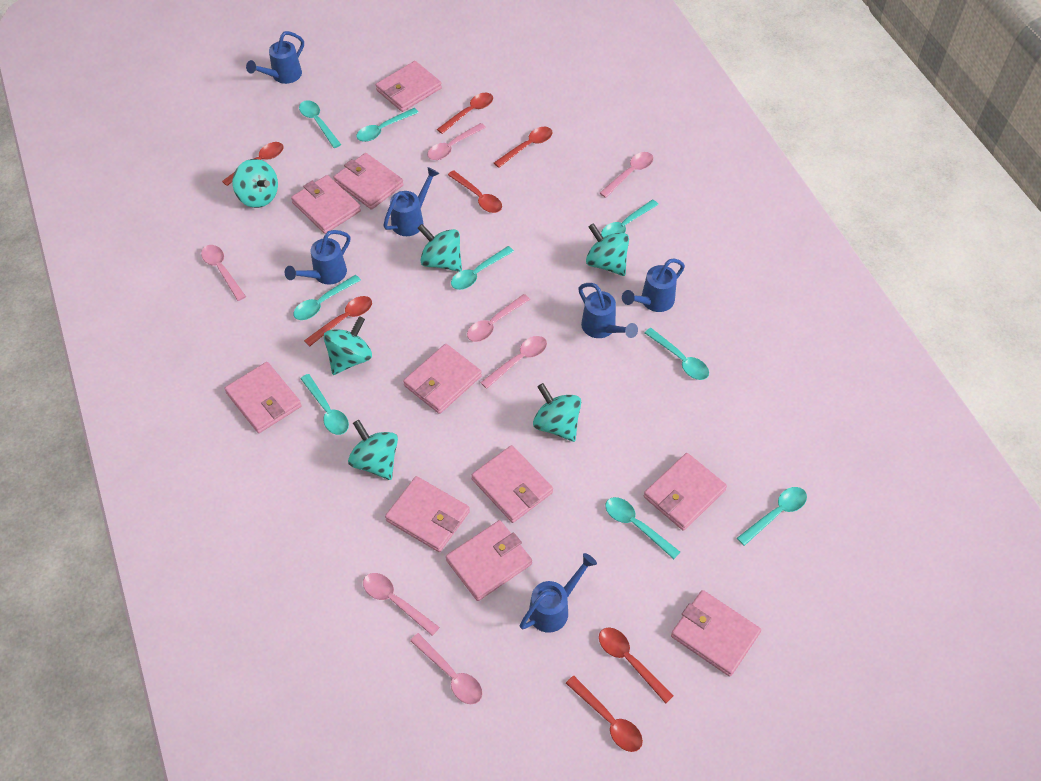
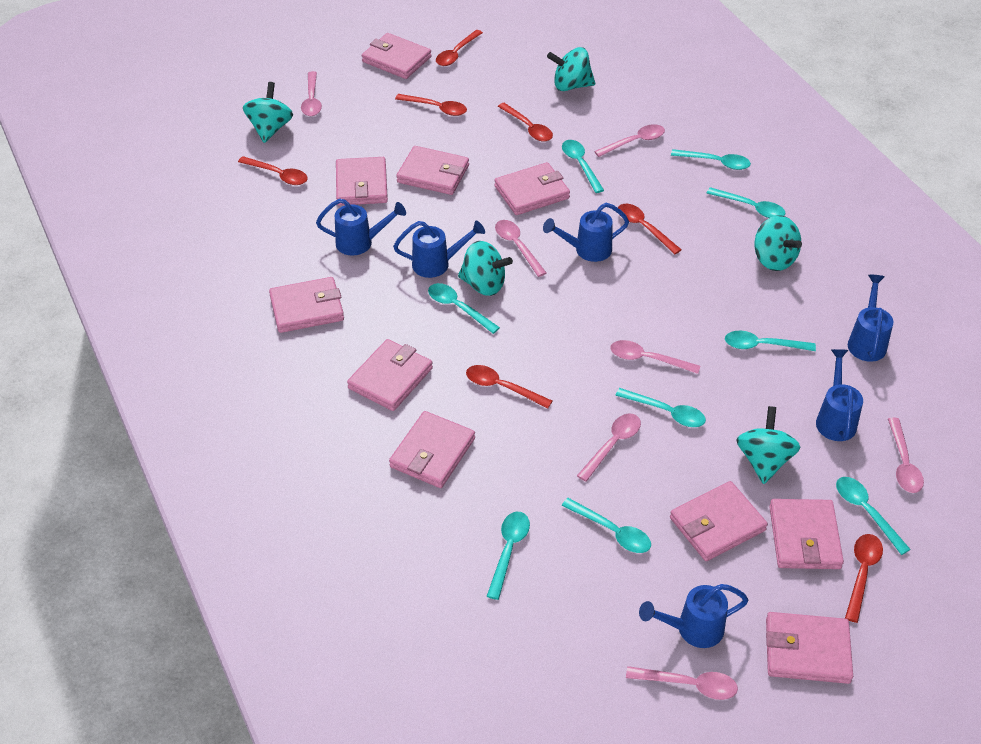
turquoise spinning top: [232,159,278,208] [324,316,372,375] [348,420,398,480] [418,224,462,272] [533,383,581,442] [586,223,629,276] = 6 -> [243,82,293,143] [458,241,513,296] [547,47,595,91] [736,406,800,484] [755,215,802,271] = 5

